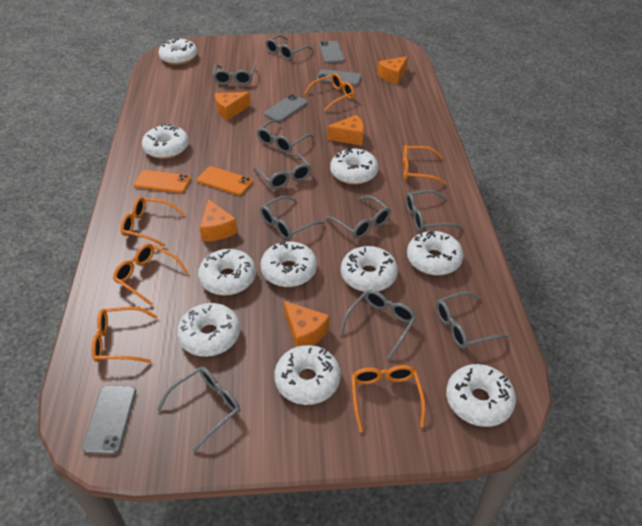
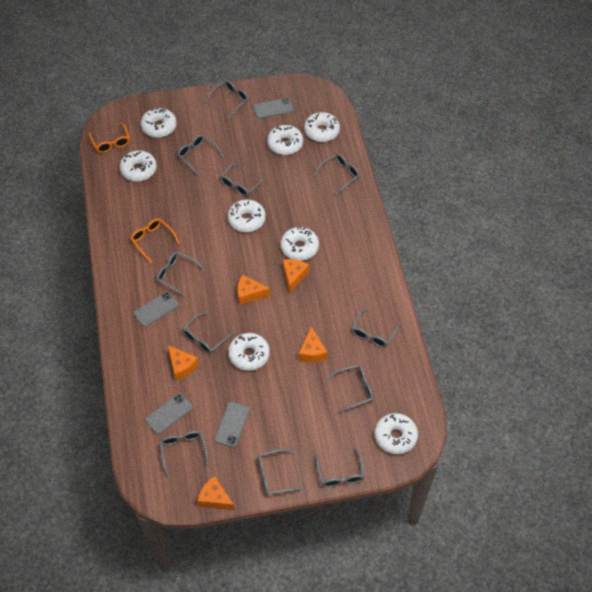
grey glasses: [157,367,240,452] [213,64,256,85] [253,153,311,189] [257,120,314,153] [260,196,325,240] [266,35,313,60] [325,195,391,239] [339,290,417,360] [406,190,463,232] [436,291,509,349] = 10 -> [156,252,205,297] [160,431,209,478] [177,135,224,176] [182,312,234,354] [205,80,249,119] [220,163,267,197] [258,449,304,495] [313,153,360,195] [315,447,365,488] [326,365,373,413] [351,308,400,348] = 11
orange glasses: [91,307,157,363] [113,244,188,306] [120,197,184,247] [304,73,355,111] [351,365,426,432] [403,145,446,185] = 6 -> [89,123,130,153] [130,218,180,263] = 2
orange phone: [134,170,191,193] [197,166,253,195] = 2 -> none = 0
white donut: [142,124,189,159] [159,38,197,65] [177,303,240,357] [198,249,256,296] [260,241,317,287] [274,345,341,405] [330,149,378,185] [341,246,398,292] [407,231,463,275] [446,364,516,427] = 10 -> [119,150,157,182] [141,108,176,138] [228,199,266,232] [228,333,270,371] [267,125,303,155] [280,227,319,261] [304,112,340,142] [374,413,418,454] = 8

